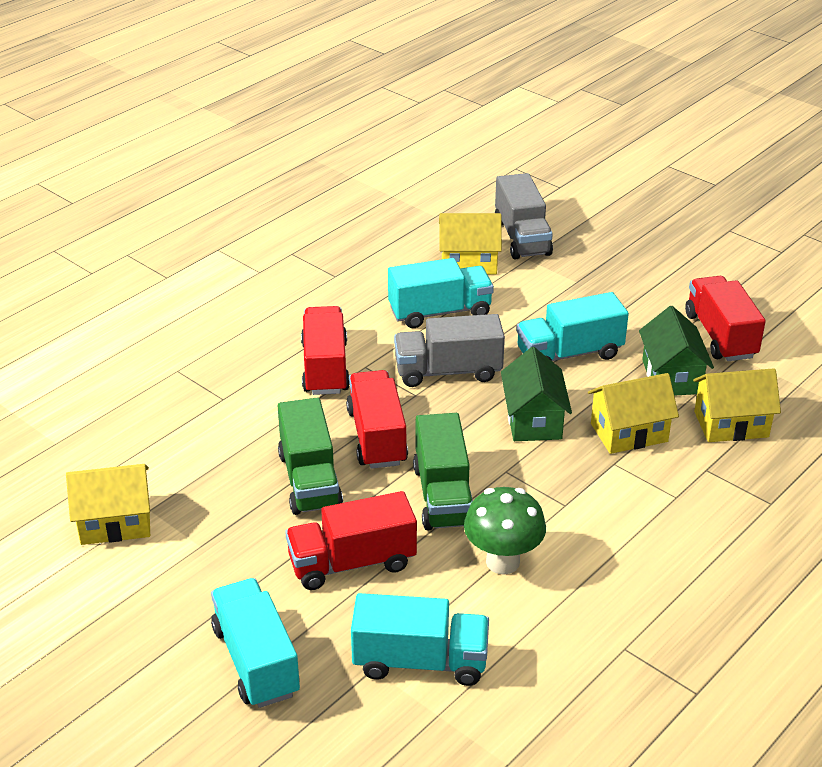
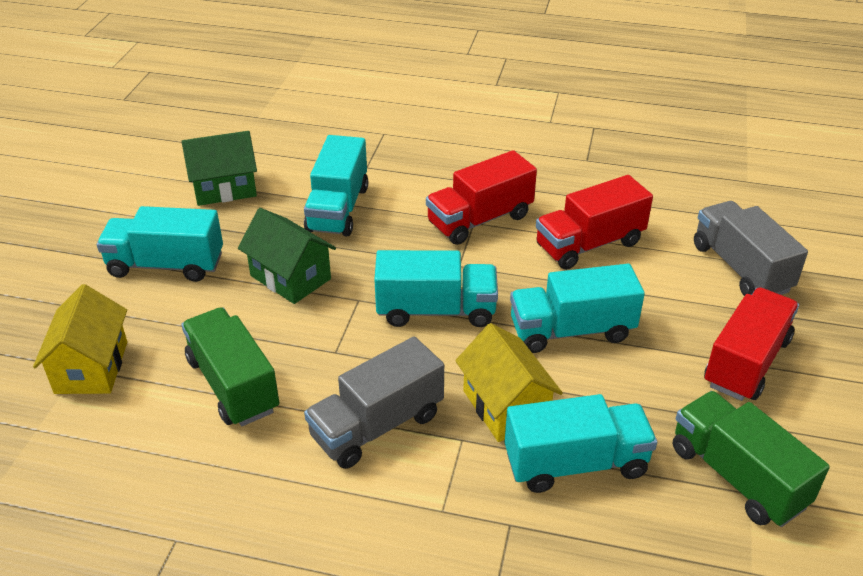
green mushroom: [464,487,546,575] = 1 -> none = 0
red truck: [285,491,417,590] [301,306,350,395] [346,370,408,469] [685,276,766,361] = 4 -> [426,150,537,245] [536,175,653,270] [704,287,799,401] = 3
turquoise truck: [211,578,300,708] [351,593,489,686] [388,258,494,328] [516,292,629,361] = 4 -> [97,206,223,282] [304,135,368,236] [374,250,498,327] [504,394,657,493] [510,264,645,353] = 5
yellow house: [66,464,150,545] [439,213,502,275] [588,373,679,454] [693,368,781,442] = 4 -> [33,284,127,394] [455,323,563,442] = 2

